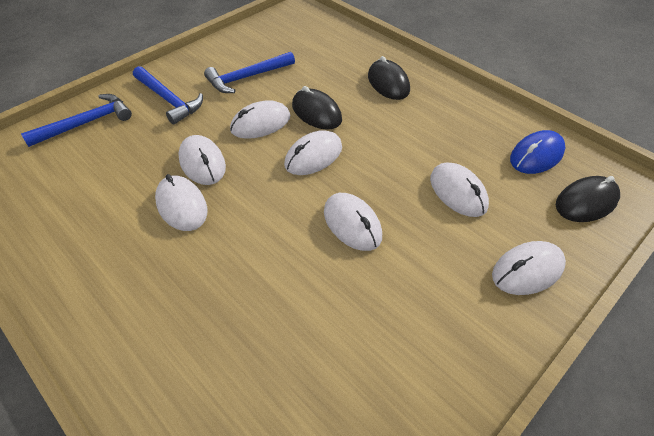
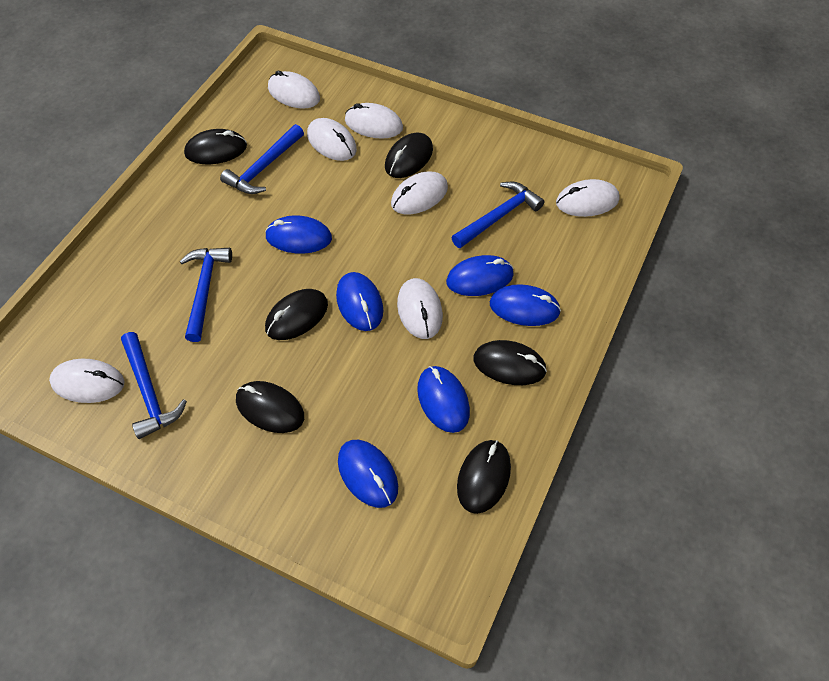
black mouse: [292,86,342,130] [368,56,410,100] [556,176,620,222] = 3 -> [184,129,247,164] [236,381,304,433] [265,289,328,340] [385,133,433,178] [457,440,511,514] [473,340,547,385] = 6
blue hammer: [21,94,132,147] [133,66,203,125] [204,52,295,93] = 3 -> [121,332,187,439] [180,248,232,342] [220,124,304,194] [451,181,545,248] = 4
blue mouse: [510,130,565,174] = 1 -> [265,215,332,254] [336,272,383,331] [338,440,398,508] [417,366,470,433] [446,255,514,296] [490,284,561,326] = 6

